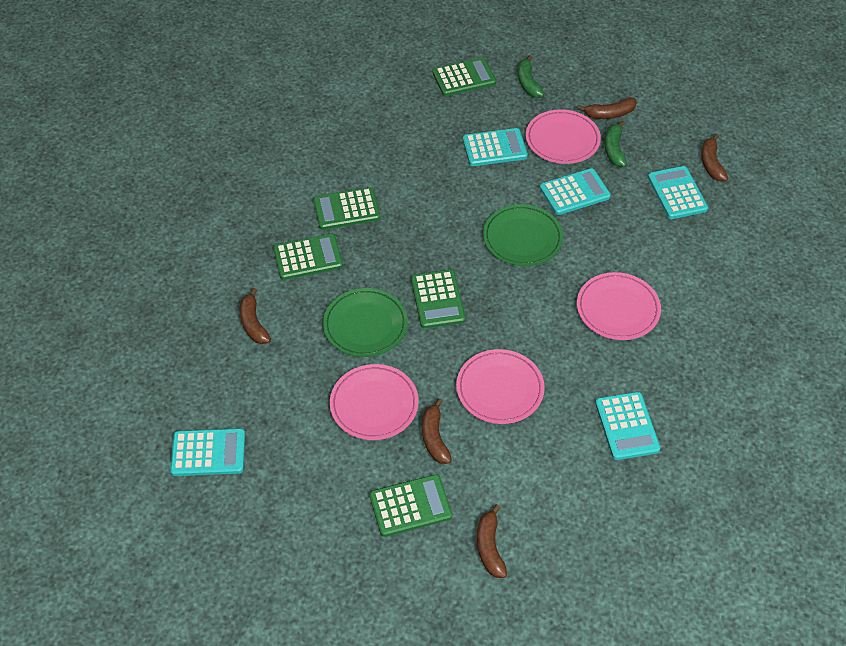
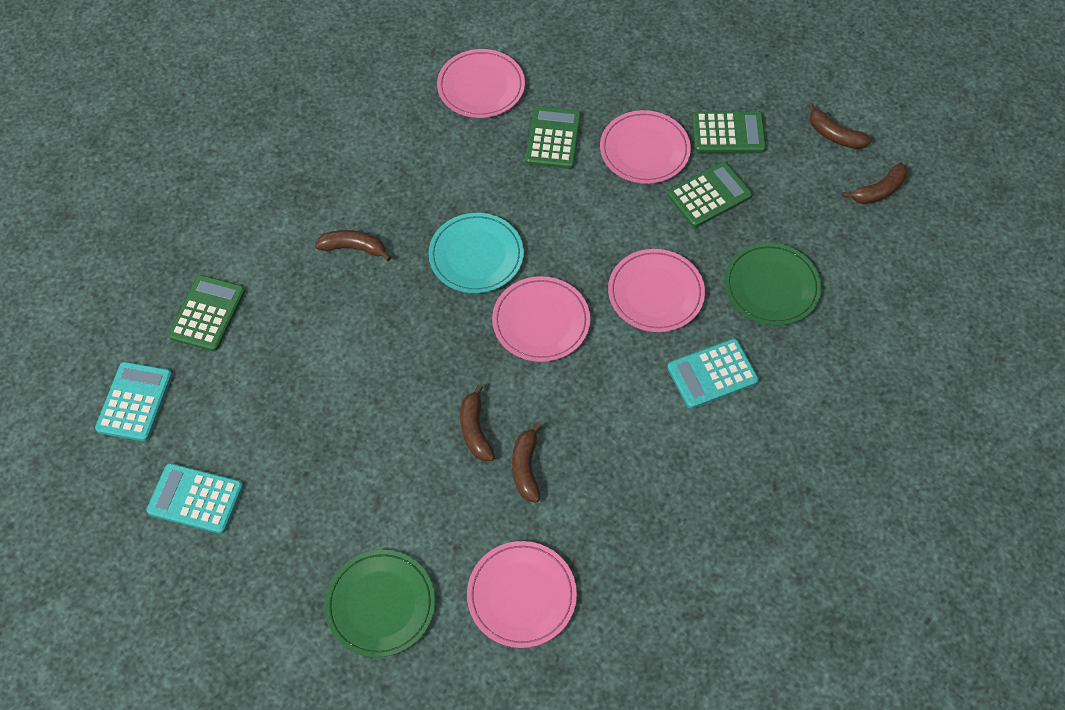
green banana: [518,55,544,98] [605,120,627,167] = 2 -> none = 0
green calculator: [273,234,343,280] [313,187,380,230] [370,474,452,537] [411,270,465,329] [433,58,496,96] = 5 -> [168,275,245,351] [526,106,581,169] [667,162,752,227] [692,111,766,153] = 4
pink plate: [330,364,419,440] [456,349,545,424] [526,109,601,164] [577,272,661,340] = 4 -> [437,49,525,118] [467,541,577,648] [492,276,590,362] [600,110,691,184] [608,249,705,332] = 5
turquoise calculator: [170,428,245,476] [463,128,528,166] [540,168,611,215] [595,392,660,460] [648,166,708,219] = 5 -> [95,362,172,441] [147,463,243,534] [667,339,759,409] = 3
turquoise plate: none = 0 -> [428,213,524,293] = 1

